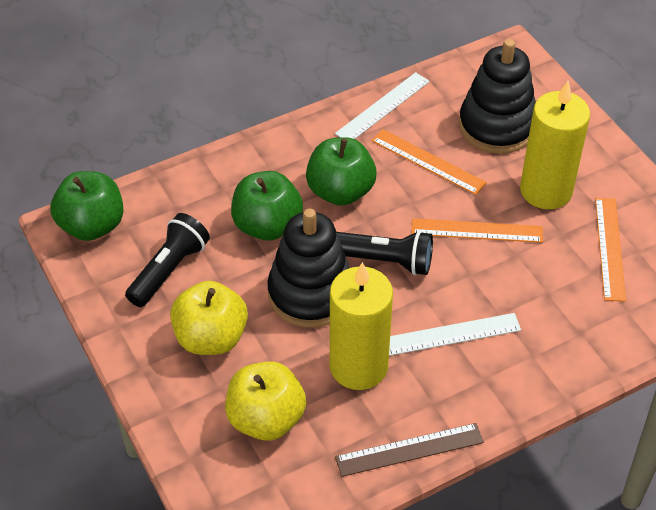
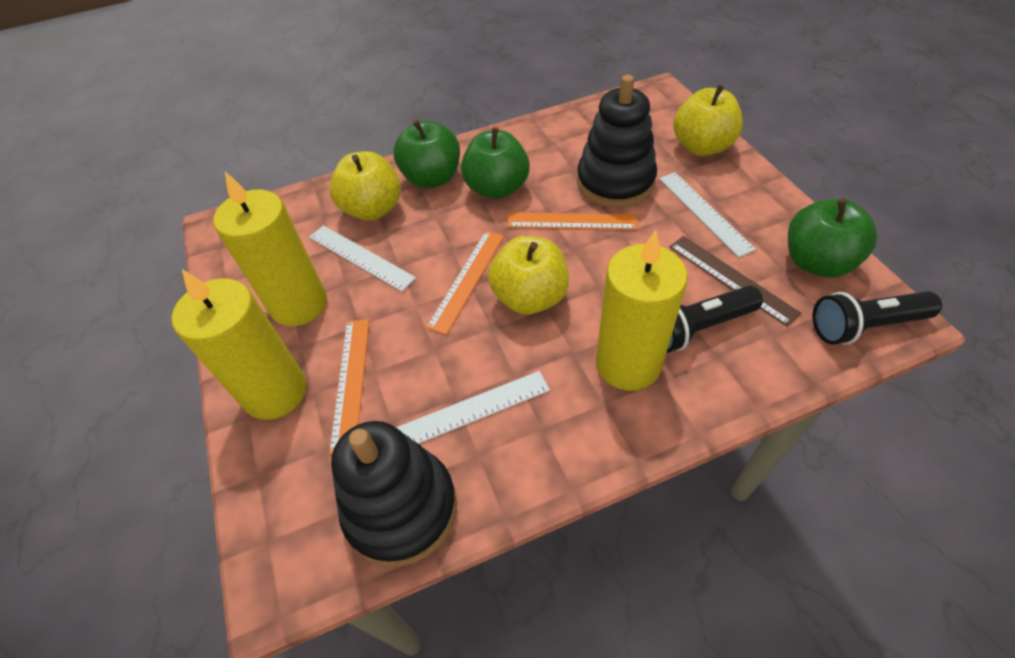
white ruler: [335,72,429,139] [389,313,521,356] = 2 -> [309,225,416,292] [396,371,550,444] [659,172,756,258] = 3
yellow apple: [170,281,248,355] [225,361,306,441] = 2 -> [329,151,401,221] [488,236,569,314] [673,85,743,156] = 3
yellow candle: [330,262,393,390] [520,81,590,209] = 2 -> [172,269,306,420] [213,172,327,326] [596,230,688,391] = 3

